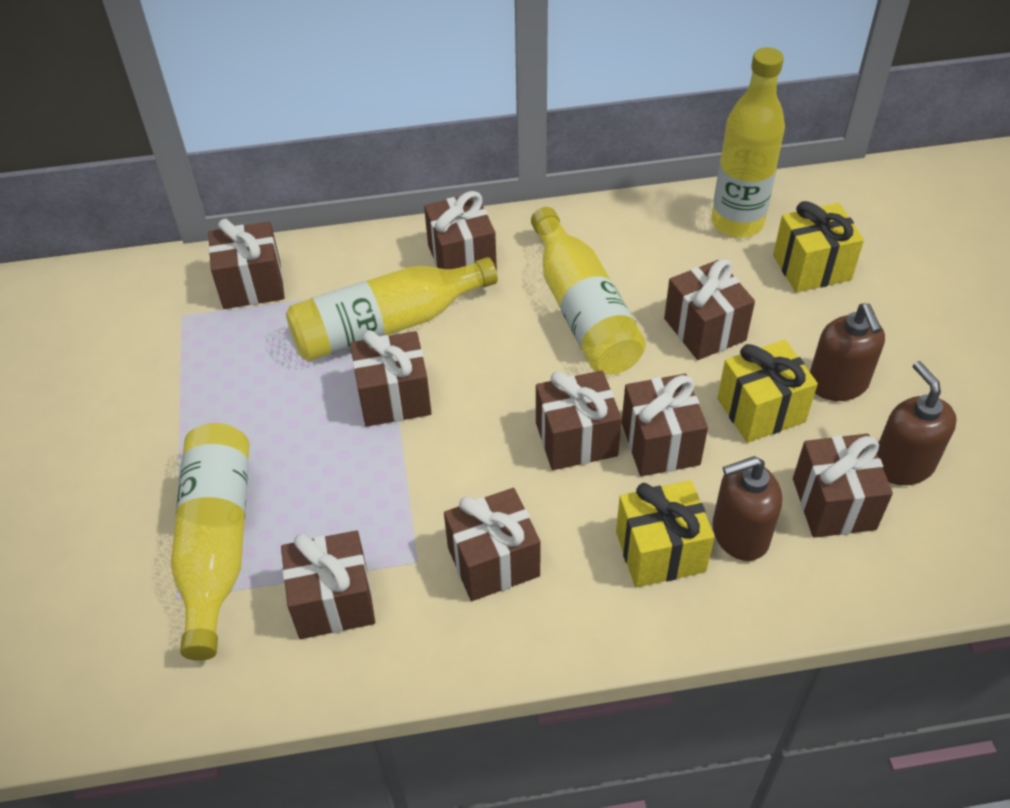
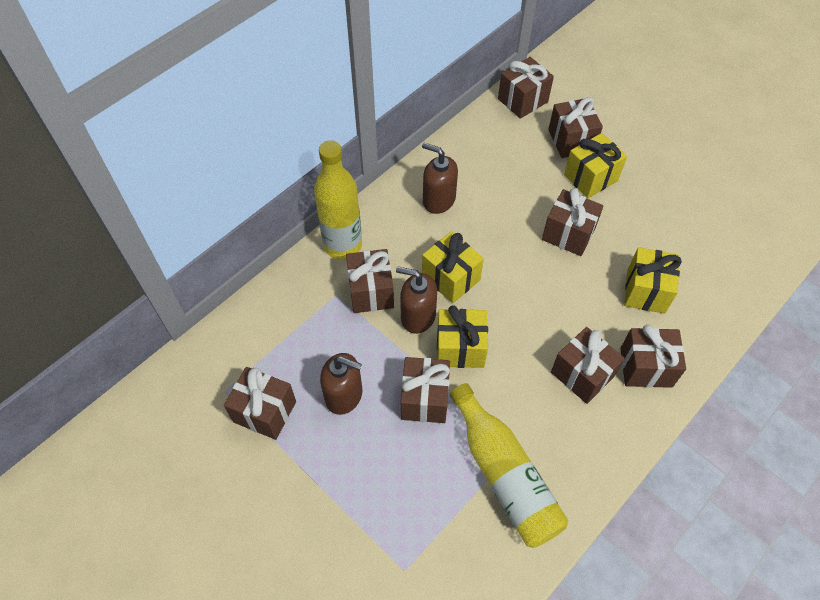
brown gift: [208,219,285,309] [281,530,375,639] [350,330,432,427] [424,191,497,271] [444,488,540,601] [536,371,622,470] [622,374,708,476] [664,259,755,360] [793,434,893,538] = 9 -> [224,367,296,440] [346,249,394,313] [401,357,450,423] [498,57,554,119] [542,188,604,256] [548,97,603,158] [551,327,625,404] [620,325,686,388] = 8
yellow bottle: [171,423,249,661] [286,257,498,361] [531,207,646,374] [711,47,785,238] = 4 -> [314,141,362,259] [450,383,568,548] = 2
yellow gift: [616,480,715,587] [717,340,818,443] [773,201,864,292] = 3 -> [422,231,484,303] [437,305,488,368] [564,133,627,198] [624,247,682,314] = 4

